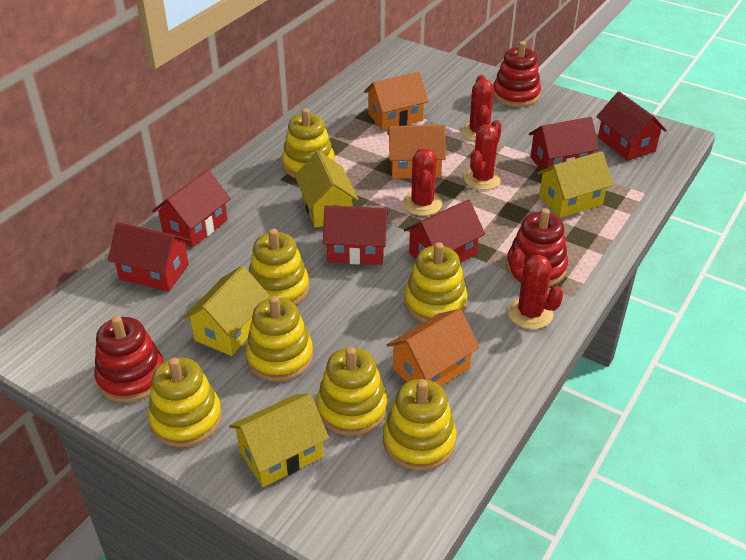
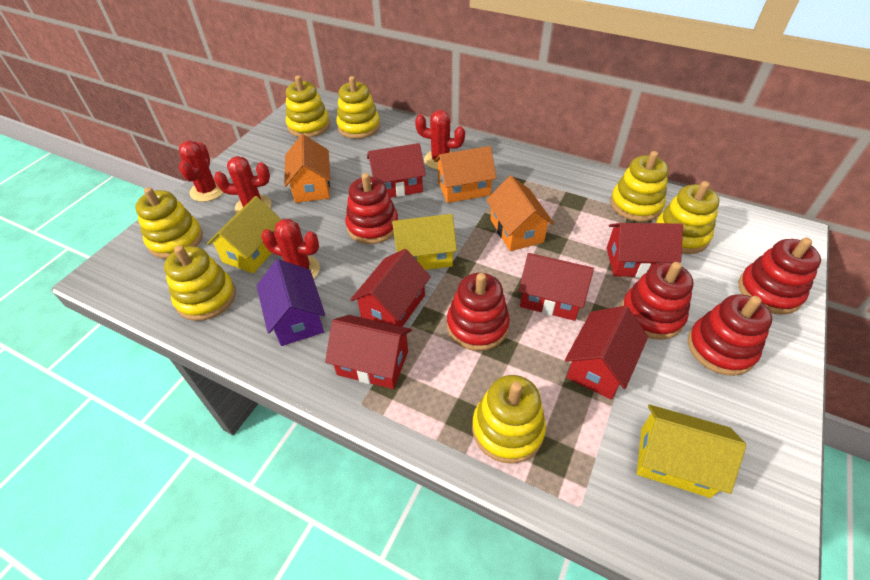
purple house: none = 0 -> [257,259,325,346] = 1
red stacking toy: [94,316,164,403] [493,41,541,107] [506,208,568,287] = 3 -> [345,173,398,244] [447,273,510,351] [622,262,694,340] [688,294,772,376] [738,237,821,315] = 5
yellow house: [183,266,270,356] [229,394,329,487] [295,151,358,228] [537,151,613,218] = 4 -> [207,196,282,273] [392,214,457,270] [637,405,746,498] = 3

